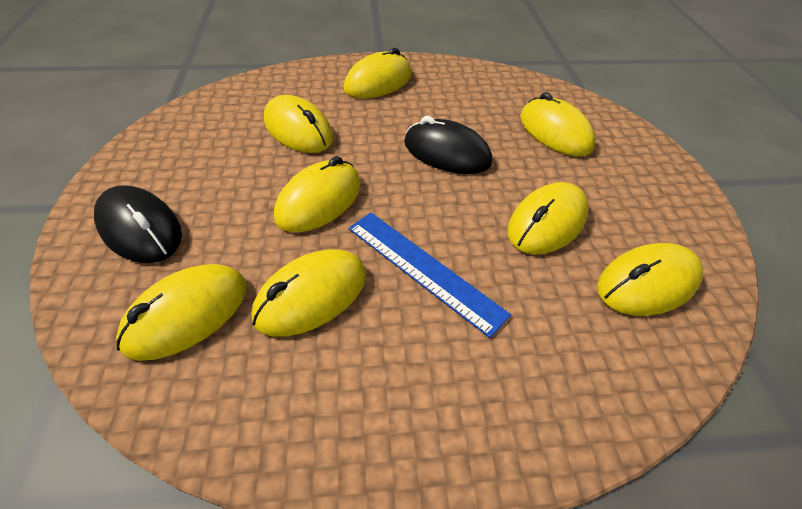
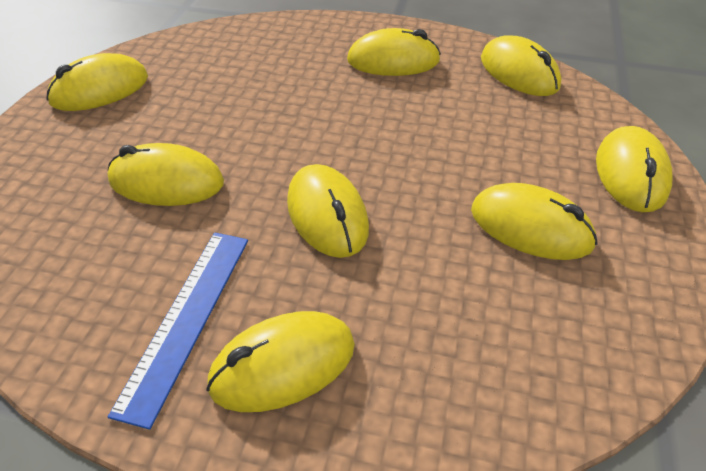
black mouse: [94,185,182,263] [404,116,492,174] = 2 -> none = 0

